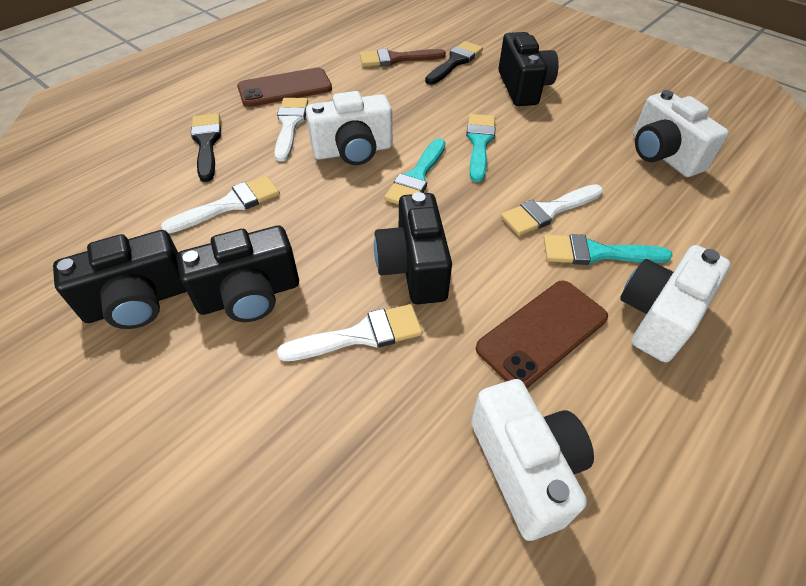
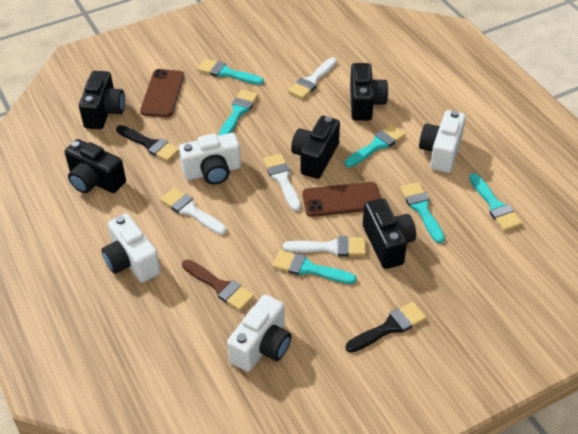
black camera: [53,230,187,329] [176,226,299,322] [374,192,452,304] [498,32,559,106] = 4 -> [65,139,126,193] [79,71,125,129] [291,116,340,179] [350,63,388,121] [363,198,416,269] = 5
turquoise brush: [384,138,446,205] [466,114,495,182] [543,234,673,265] = 3 -> [198,59,264,85] [219,90,258,135] [273,250,357,284] [345,124,406,167] [400,182,445,244] [469,173,522,231] = 6

